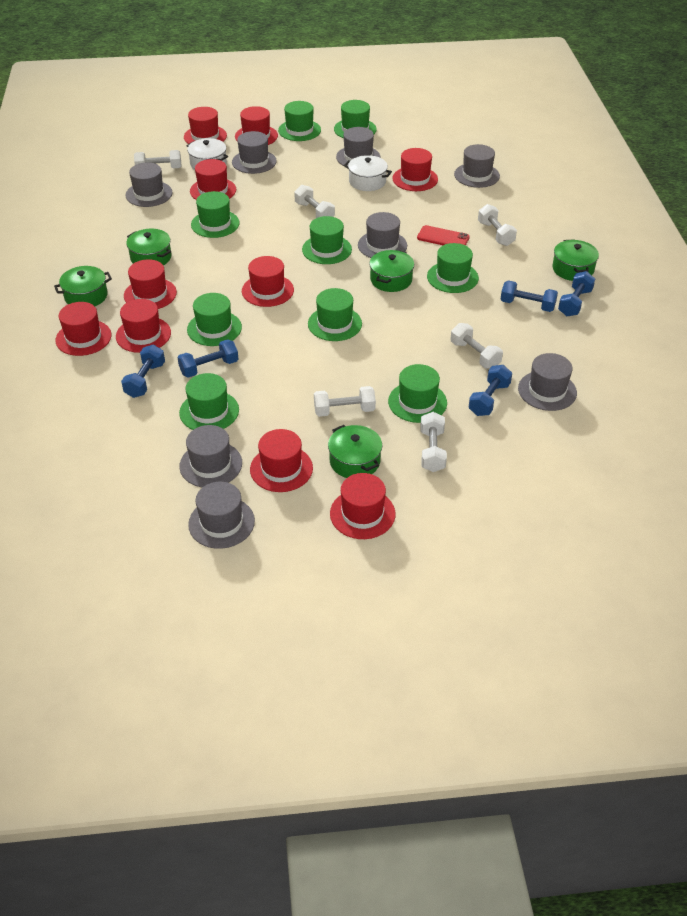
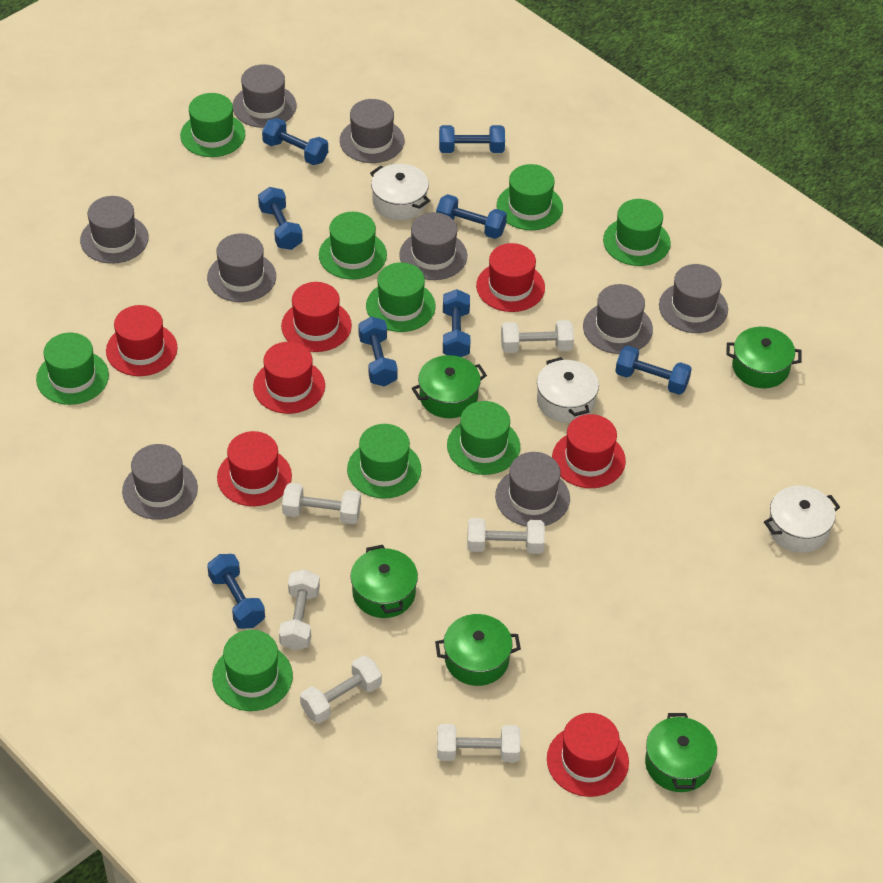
blue dumbbell: [121,345,165,398] [177,339,239,378] [469,365,512,416] [500,280,558,312] [558,271,595,316] = 5 -> [207,554,265,629] [258,187,303,250] [262,118,328,165] [359,317,398,387] [436,194,507,239] [439,125,505,153] [443,289,470,357] [615,346,692,395] = 8
grey hat: [126,162,173,207] [179,425,242,487] [188,482,255,549] [232,131,277,174] [336,127,380,166] [358,212,407,258] [454,144,500,188] [518,353,577,411] = 8 -> [80,196,149,264] [122,444,198,520] [207,233,276,302] [232,64,297,128] [340,99,404,163] [399,212,467,280] [495,452,570,527] [583,284,653,354] [659,264,728,333] = 9
red hat: [55,302,111,356] [116,299,171,353] [124,259,177,309] [184,107,227,144] [190,159,236,200] [235,106,278,145] [242,256,294,307] [250,429,313,492] [330,473,395,539] [392,148,438,191] = 10 -> [106,305,178,376] [217,431,292,506] [253,342,325,414] [281,282,352,352] [476,243,545,312] [547,713,629,797] [552,414,626,488] = 7
red phone: [417,225,470,246] = 1 -> none = 0
white pot: [186,138,228,170] [344,155,392,191] = 2 -> [370,164,430,221] [537,357,599,423] [764,486,840,553] = 3

